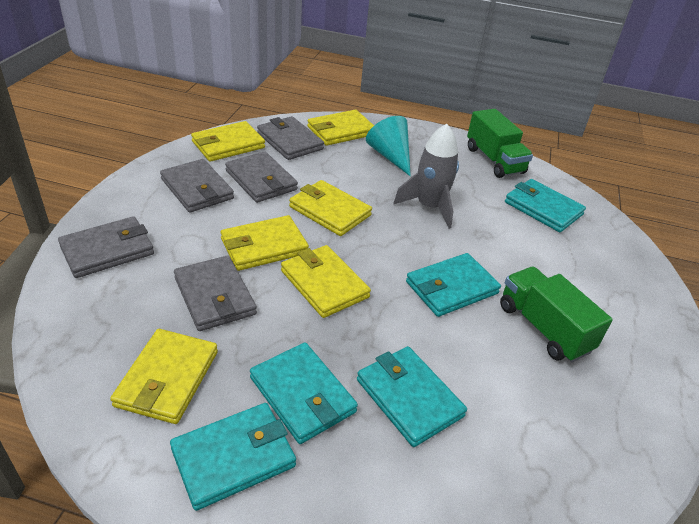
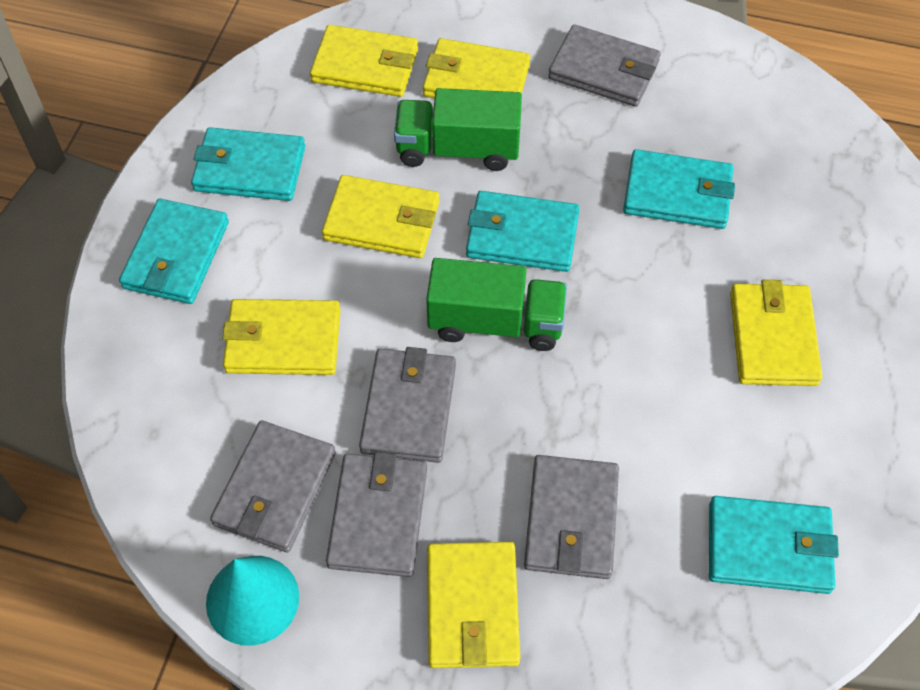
grey rocket: [393,124,459,229] = 1 -> none = 0

